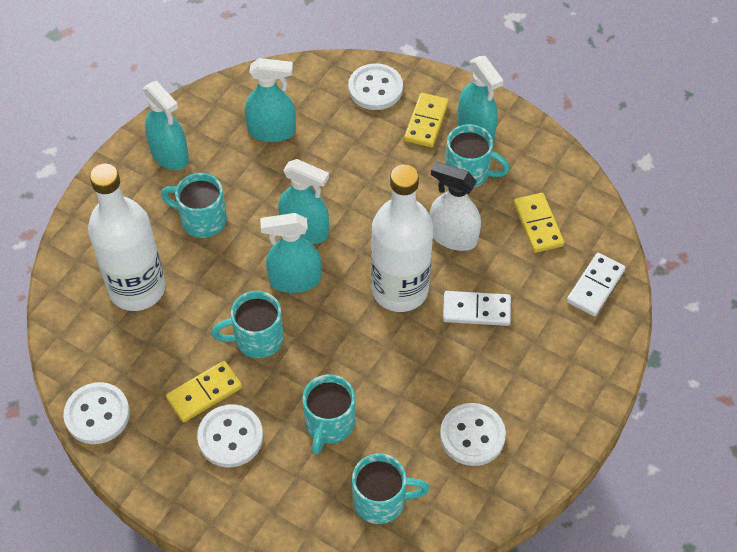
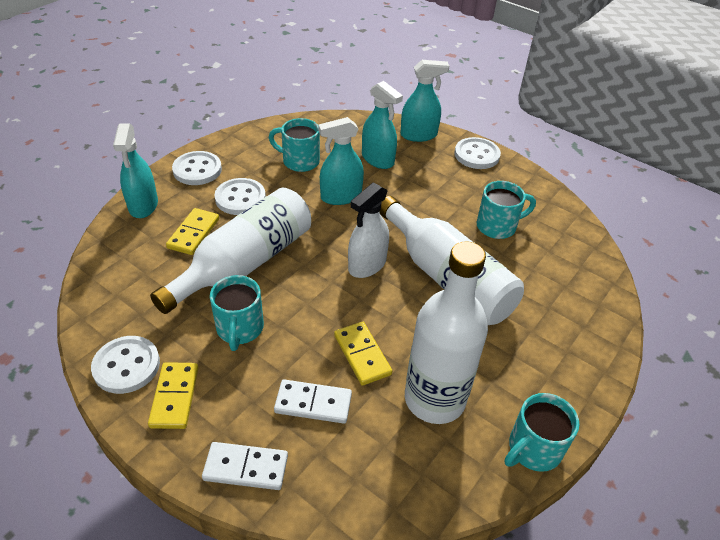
turquoise mug: [161,173,227,238] [211,291,284,358] [303,374,355,455] [352,453,430,524] [445,124,510,188] = 5 -> [210,275,264,351] [269,118,320,172] [477,181,536,239] [504,393,579,472] = 4
turquoise spray bottle: [143,81,189,170] [245,58,296,142] [260,213,321,293] [278,159,329,244] [458,56,503,141] = 5 -> [113,124,158,218] [318,117,364,205] [362,81,403,169] [400,60,449,142] = 4
white bottle: [88,164,166,311] [371,165,433,312] = 2 -> [150,188,311,314] [379,196,524,325] [405,241,488,424] = 3

